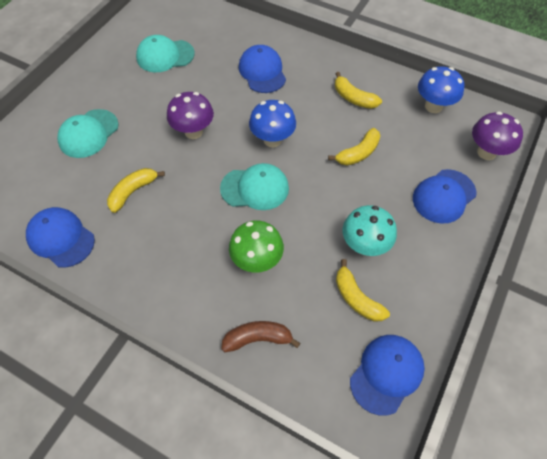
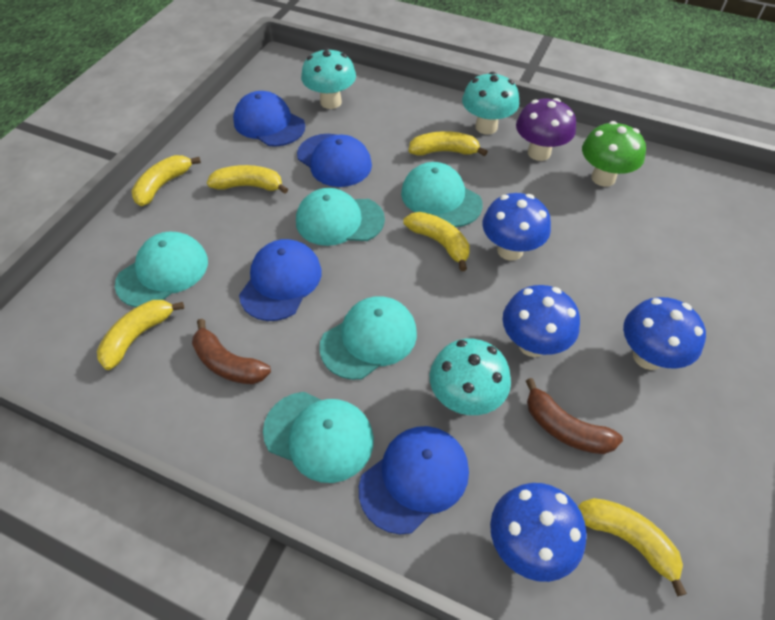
blue mushroom: [249,100,296,147] [418,66,464,113] = 2 -> [482,193,551,261] [490,483,587,582] [503,285,580,357] [623,297,706,370] = 4
brown banana: [221,321,300,352] = 1 -> [192,319,271,384] [526,378,623,454] = 2
purple mushroom: [167,92,214,139] [472,111,523,160] = 2 -> [516,98,576,161] = 1
turquoise cap: [57,109,119,158] [136,35,195,72] [220,163,289,210] = 3 -> [115,231,208,307] [263,392,374,483] [296,188,385,246] [319,296,417,380] [401,162,483,227] = 5
turquoise mushroom: [343,205,397,256] = 1 -> [301,48,356,109] [430,339,511,415] [462,72,519,134] = 3
yellow banana: [107,168,165,213] [328,128,380,165] [335,72,382,109] [336,259,390,321] = 4 -> [97,300,184,370] [131,155,201,206] [207,165,288,194] [403,212,470,271] [409,131,488,156] [578,498,687,596] = 6

